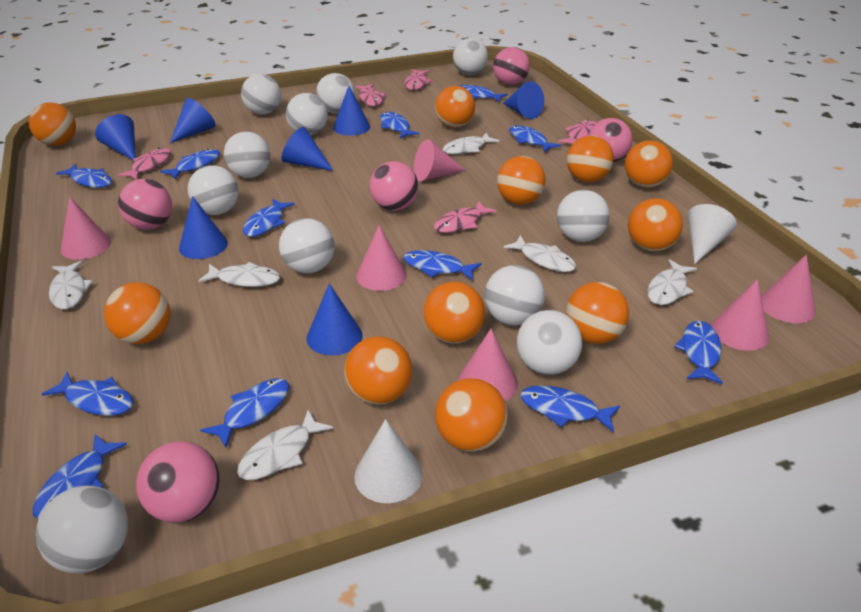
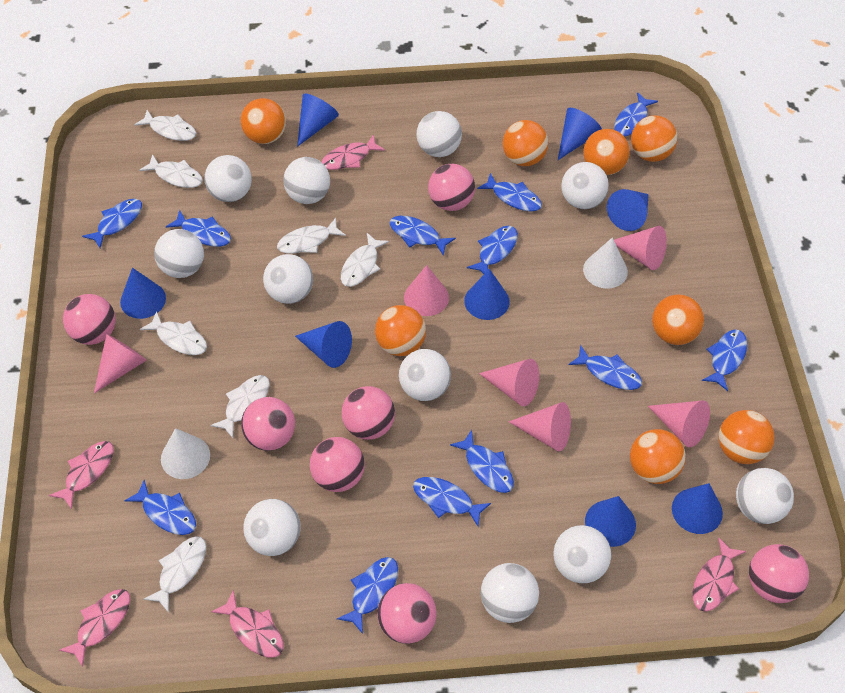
blue cone: [95,114,136,160] [170,98,216,143] [179,196,228,259] [281,127,333,171] [307,284,362,356] [333,86,370,136] [503,81,544,119] = 7 -> [120,268,166,319] [295,321,352,368] [297,94,339,147] [464,269,510,320] [558,108,602,160] [585,496,636,547] [607,189,649,231] [672,483,723,534] = 8
orange ball: [29,102,76,146] [104,282,170,344] [344,336,412,405] [423,282,485,343] [435,86,475,128] [435,378,508,452] [497,156,546,205] [566,282,629,344] [567,135,614,182] [625,140,673,188] [628,198,683,251] = 11 -> [241,98,286,144] [375,305,426,356] [503,120,549,166] [583,129,630,175] [630,429,686,484] [631,115,677,162] [652,294,704,345] [719,410,775,464] = 8
pink ball: [118,179,172,230] [136,441,220,523] [370,161,418,211] [493,47,530,85] [588,118,633,162] = 5 -> [63,294,116,345] [241,397,295,451] [310,437,365,492] [342,386,395,440] [377,583,436,644] [428,164,475,211] [749,544,809,603] = 7
white fish: [49,261,93,309] [198,262,280,287] [237,410,333,480] [442,133,500,154] [503,235,576,272] [647,259,697,305] = 6 -> [134,110,196,141] [139,154,203,188] [140,311,207,355] [143,536,206,613] [210,375,270,438] [277,218,346,254] [341,233,389,287] = 7

